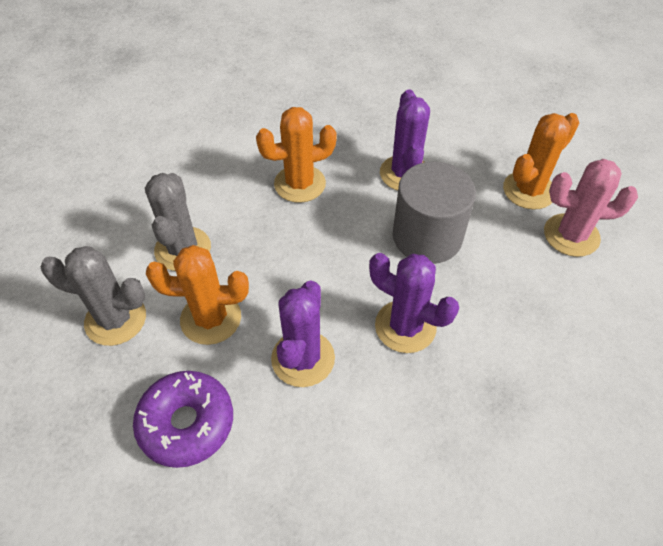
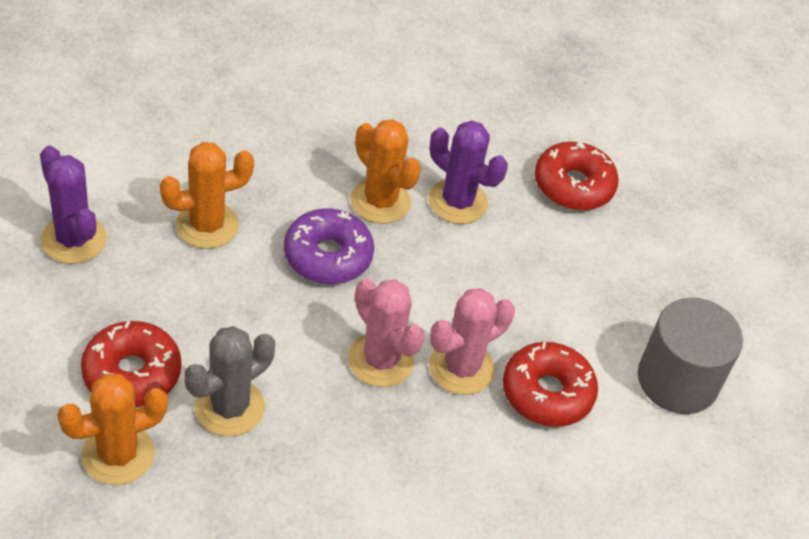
grey cactus: [41,246,146,346] [145,173,211,271] = 2 -> [185,326,275,436] = 1
pink cactus: [544,159,638,257] = 1 -> [348,279,424,387] [429,288,515,395] = 2
purple cactus: [271,280,335,387] [369,253,459,353] [380,89,430,190] = 3 -> [40,145,107,264] [428,120,508,224] = 2
red donut: none = 0 -> [81,321,182,407] [503,342,598,427] [535,141,619,210] = 3

